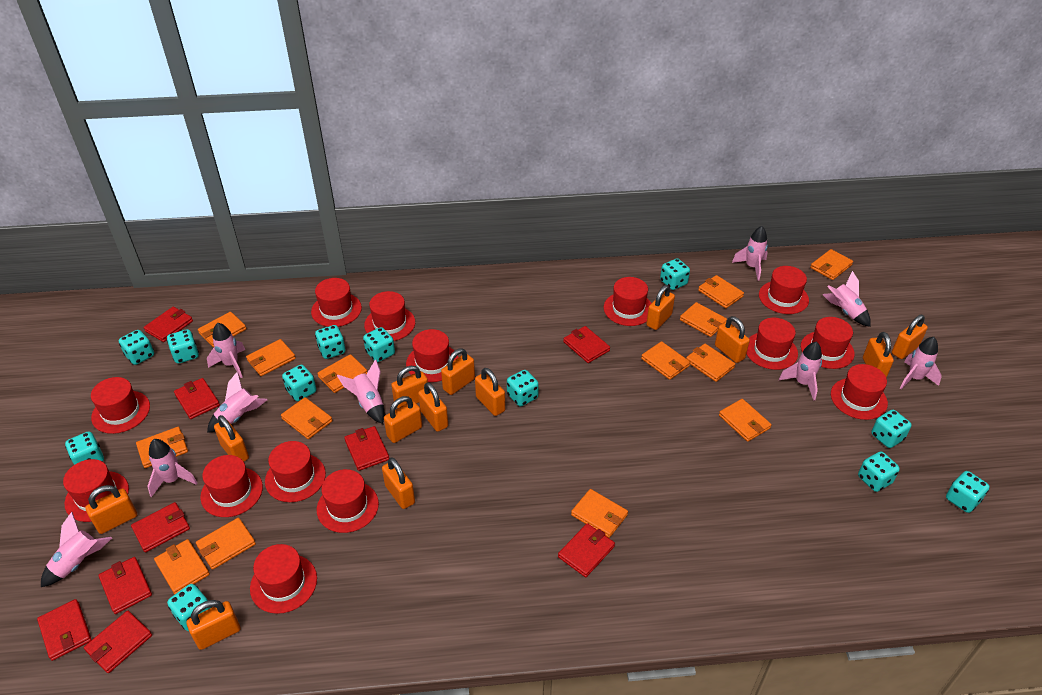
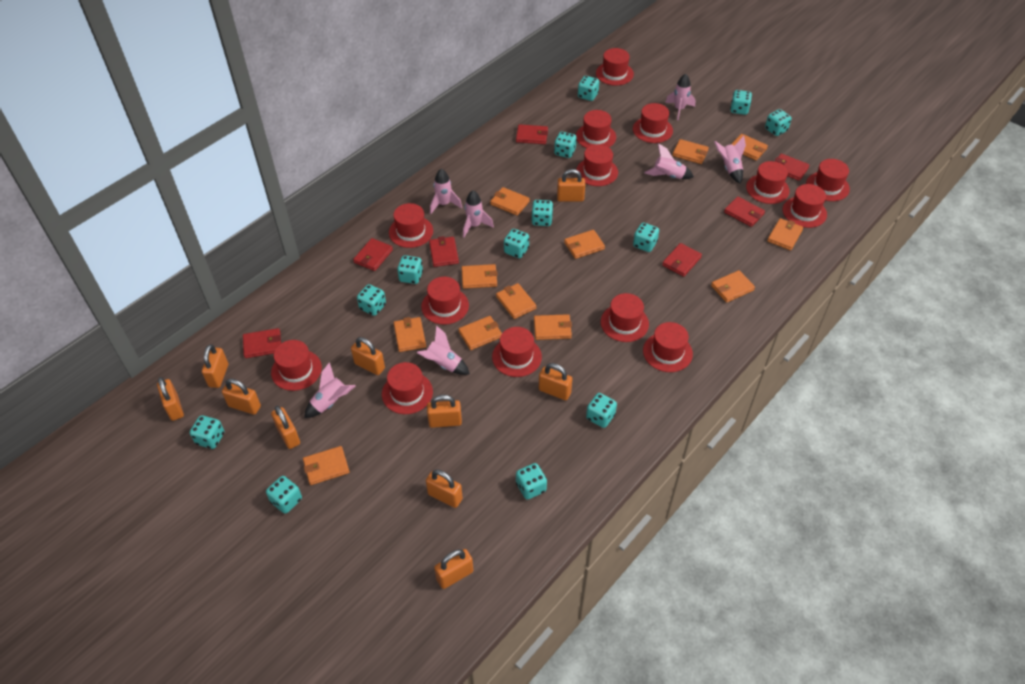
orange padlock: [85,485,137,534] [187,600,241,650] [214,415,249,461] [382,457,415,509] [384,396,422,443] [391,366,428,408] [418,382,448,432] [441,348,475,395] [475,368,505,416] [646,285,675,330] [715,316,750,363] [863,332,894,378] [892,315,928,359] = 13 -> [157,377,184,421] [202,344,228,388] [222,379,261,415] [271,406,300,449] [351,337,385,375] [426,469,463,508] [427,395,462,428] [434,549,473,589] [539,363,572,400] [557,169,585,202] = 10
orange wallet: [136,427,188,468] [154,539,210,594] [196,518,256,570] [198,312,246,347] [246,339,296,376] [281,397,332,439] [317,354,367,393] [571,489,628,538] [641,341,690,380] [680,302,727,337] [686,344,735,382] [698,275,744,308] [719,399,771,442] [810,249,853,280] = 14 -> [303,446,350,485] [394,317,426,352] [458,316,502,350] [461,264,498,289] [490,187,530,216] [496,283,536,319] [534,314,572,340] [564,230,605,259] [672,139,709,164] [711,270,755,303] [732,134,768,161] [767,218,803,251] = 12
pink rocket: [41,512,112,587] [147,439,198,497] [207,323,245,378] [207,372,267,433] [337,359,385,424] [732,226,768,281] [779,342,822,401] [823,271,871,327] [900,337,942,389] = 9 -> [304,362,356,418] [417,325,470,375] [430,169,462,214] [463,190,494,237] [644,143,694,179] [665,73,695,120] [714,136,746,184] = 7
red wallet: [37,599,92,661] [84,611,152,673] [99,557,152,614] [131,502,190,552] [144,307,193,342] [174,378,220,419] [344,426,389,471] [558,523,615,577] [563,326,610,363] = 9 -> [243,328,281,358] [353,238,393,271] [429,236,459,267] [516,124,548,144] [662,243,702,277] [724,197,765,227] [774,154,809,181] = 7
turquoise dice: [65,431,104,465] [119,330,154,365] [167,329,199,364] [167,584,212,631] [282,365,316,401] [315,325,346,359] [363,327,395,362] [507,370,539,406] [660,258,690,290] [858,452,900,492] [871,410,912,448] [946,471,990,513] = 12 -> [190,415,224,449] [266,476,302,514] [357,284,386,316] [397,255,423,284] [504,229,529,258] [516,463,547,500] [531,200,553,226] [554,132,577,158] [578,76,599,101] [586,393,617,428] [633,223,659,252] [730,90,752,115] [765,109,792,136] = 13

